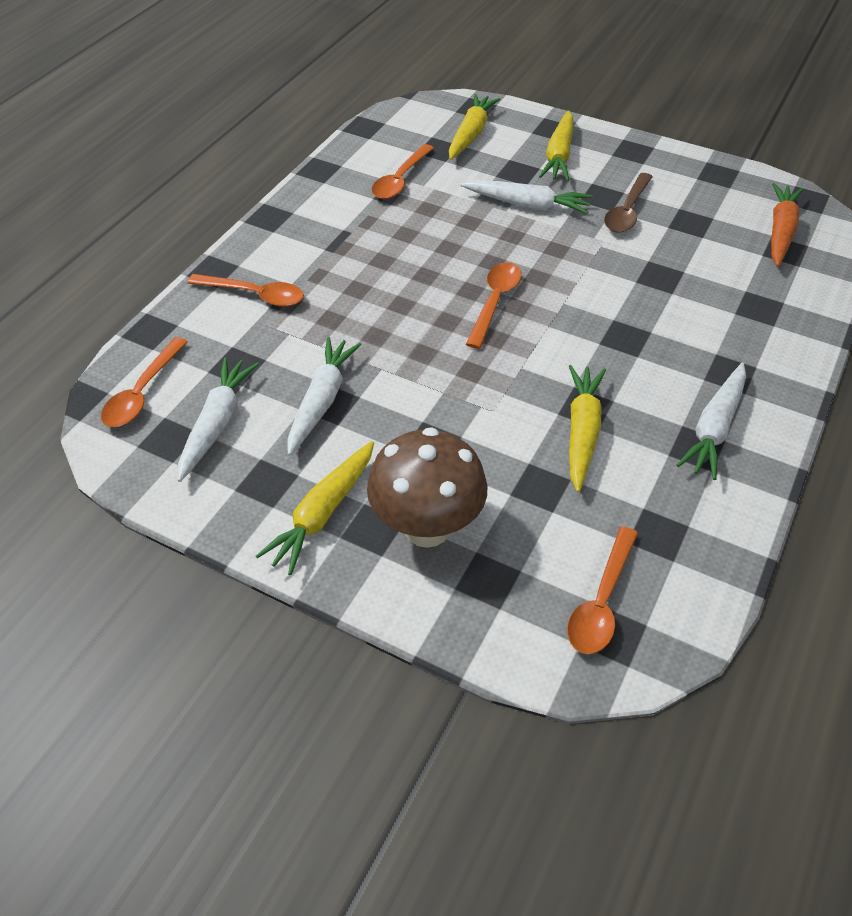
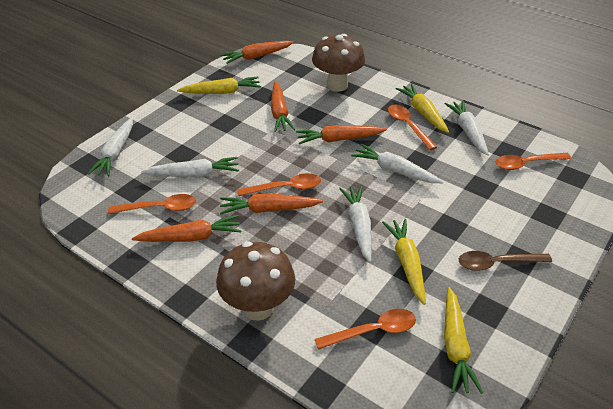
brown mushroom: [367,427,487,548] = 1 -> [216,241,295,321] [312,34,365,92] = 2
orange carrot: [771,183,804,266] = 1 -> [132,215,241,242] [220,41,294,64] [220,193,323,215] [271,81,295,132] [296,125,387,144] = 5
white carrot: [178,357,259,482] [287,337,362,456] [460,180,592,214] [676,363,746,480] = 4 -> [88,118,133,177] [141,157,239,178] [339,186,372,263] [351,144,443,183] [445,101,489,156] = 5

